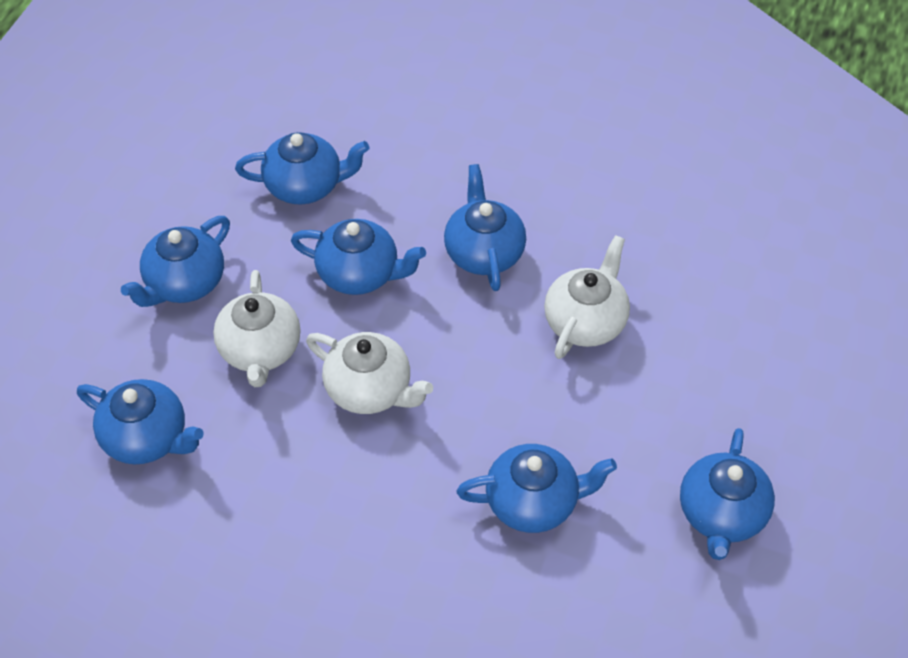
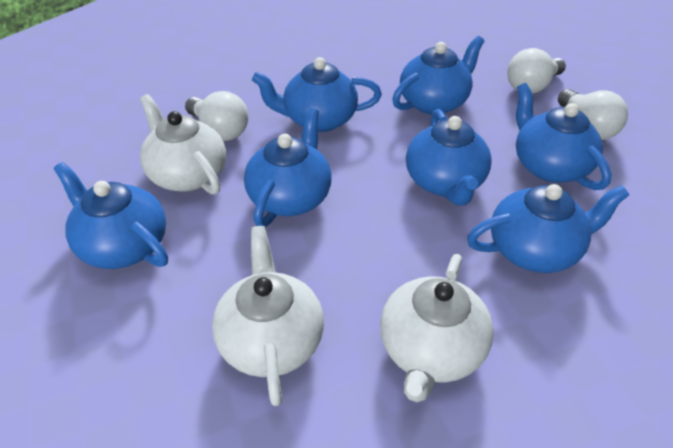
white light bulb: none = 0 -> [185,91,248,141] [507,48,566,94] [558,89,628,140] = 3

